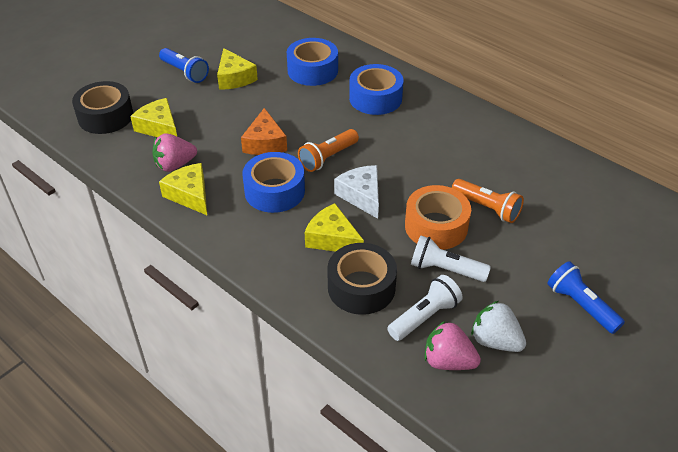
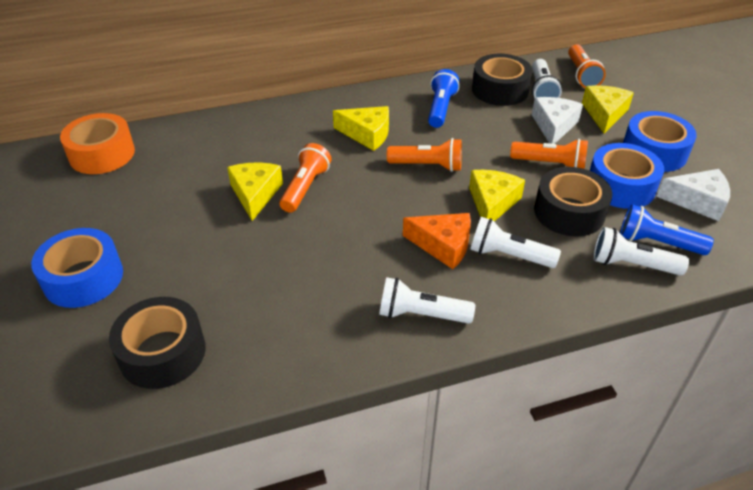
black tape: [72,81,133,134] [327,243,397,315] = 2 -> [109,297,206,389] [472,54,533,106] [534,167,612,237] = 3
orange flashlight: [298,129,359,172] [452,179,524,223] = 2 -> [280,143,331,213] [387,138,462,172] [510,139,588,169] [568,44,606,88] = 4
pink strawberry: [152,133,197,172] [424,321,481,370] = 2 -> none = 0
white cheese: [334,165,379,219] = 1 -> [532,97,583,144] [656,169,730,221] = 2
white flashlight: [387,275,463,341] [411,236,491,282] = 2 -> [379,277,475,324] [470,217,561,268] [532,59,562,98] [593,227,689,276] = 4
white strawberry: [471,301,526,352] = 1 -> none = 0

